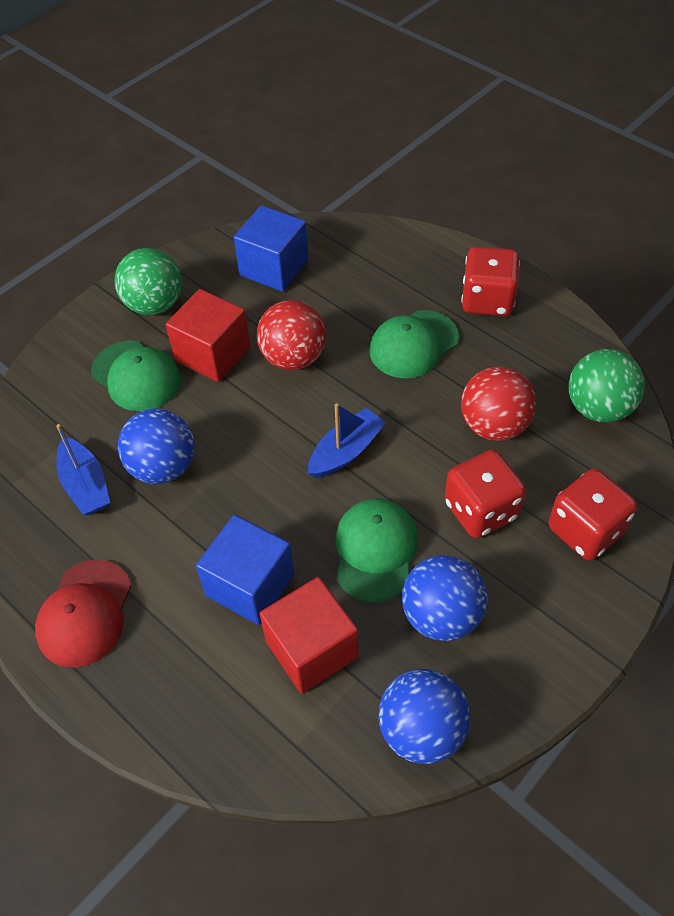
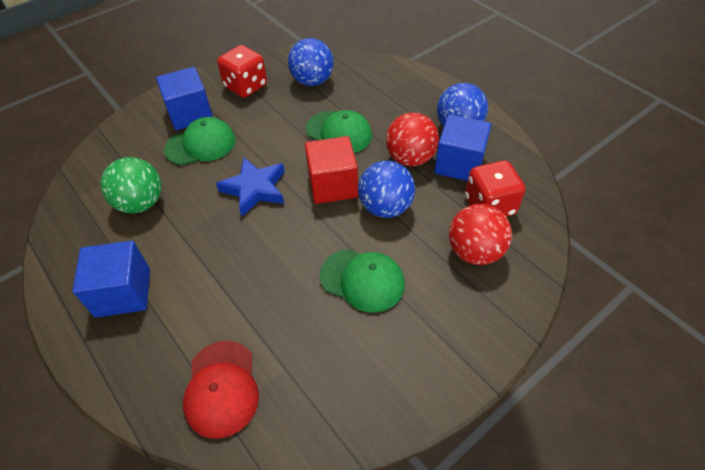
blue boat: [56,424,110,515] [308,403,386,478] = 2 -> none = 0
blue cube: [196,515,294,625] [234,205,309,292] = 2 -> [72,241,150,318] [156,67,213,130] [434,114,492,181] = 3
blue star: none = 0 -> [216,157,285,216] = 1
green ball: [114,248,182,315] [569,349,645,422] = 2 -> [101,157,161,213] = 1
red cube: [166,289,250,382] [260,577,359,694] = 2 -> [305,136,358,204] = 1
red dice: [445,450,526,538] [461,247,520,316] [548,469,637,561] = 3 -> [217,45,267,98] [465,160,525,217] = 2

